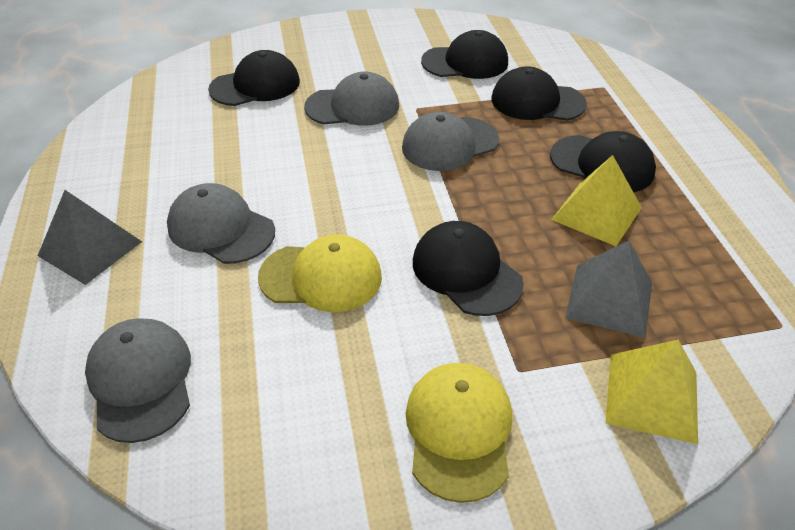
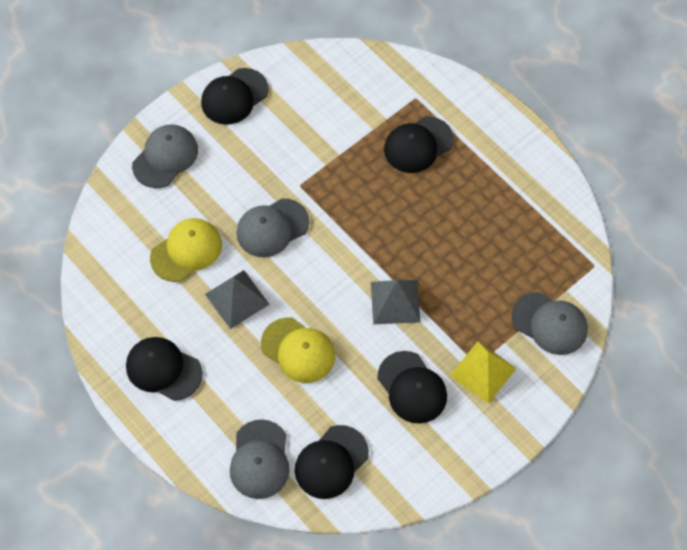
yellow pyramid: [551,155,642,246] [605,340,698,444] = 2 -> [450,341,517,404] = 1

